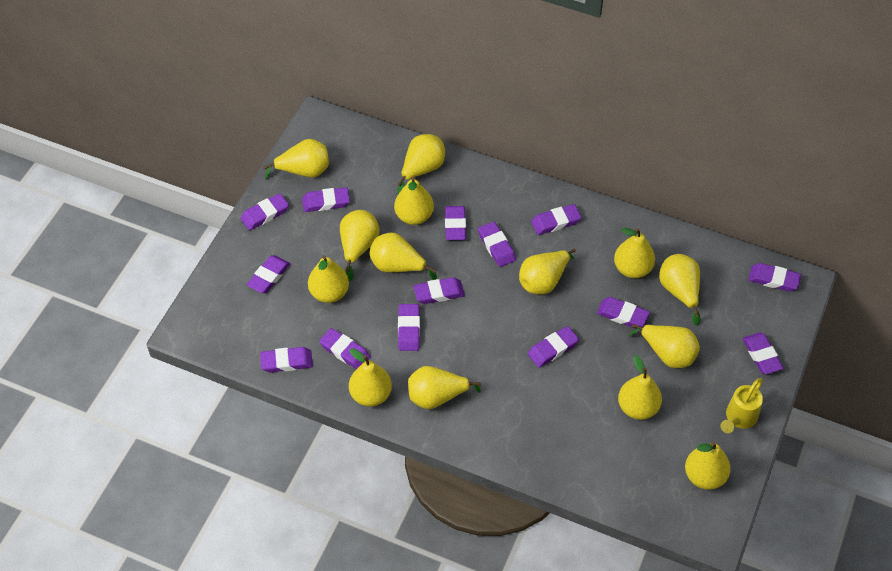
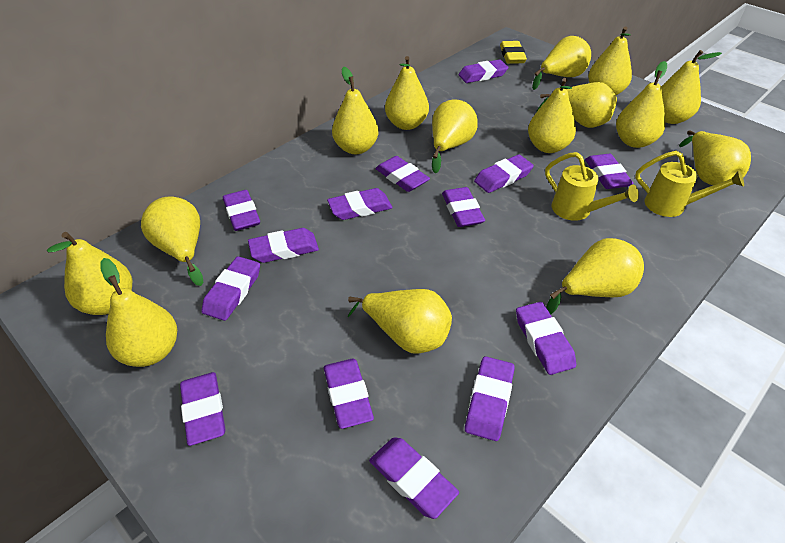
yellow eraser: none = 0 -> [500,41,527,64] = 1
yellow pear: [264,139,329,179] [308,255,349,303] [340,210,380,281] [349,348,392,407] [370,233,437,280] [394,177,434,225] [397,134,445,194] [408,366,481,409] [519,249,576,294] [614,228,655,278] [618,355,662,420] [629,324,700,368] [659,254,701,326] [685,442,731,490] = 14 -> [47,232,132,315] [100,258,177,367] [141,196,203,286] [332,67,378,154] [348,289,452,354] [385,56,429,130] [432,100,478,174] [528,78,576,153] [532,36,591,90] [536,82,617,128] [546,238,644,314] [588,26,632,95] [616,61,667,148] [661,50,722,124] [679,130,751,185] = 15
yellow watering can: [720,378,763,433] = 1 -> [545,152,639,221] [635,151,744,217] = 2

